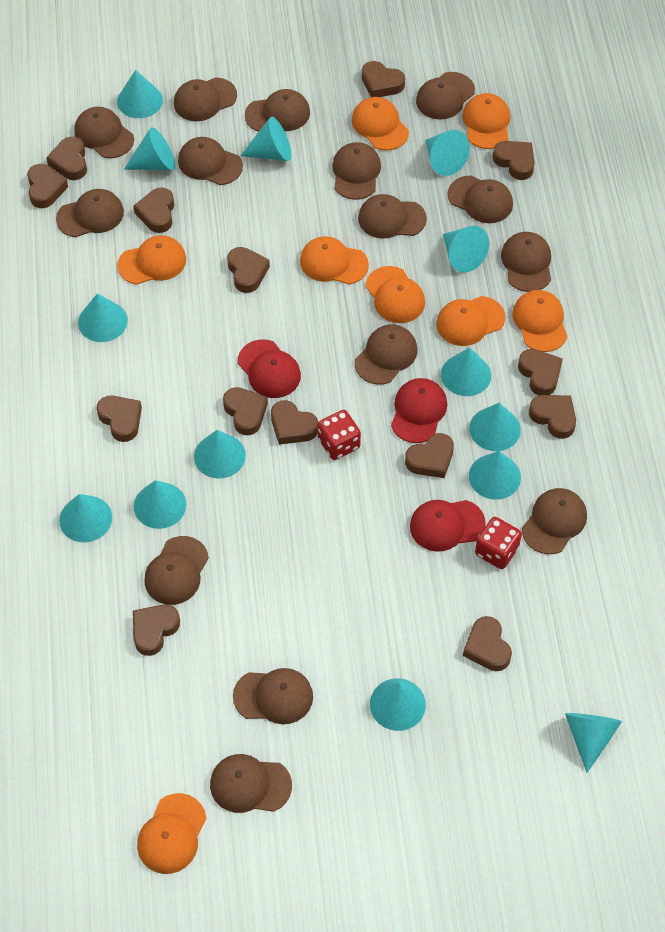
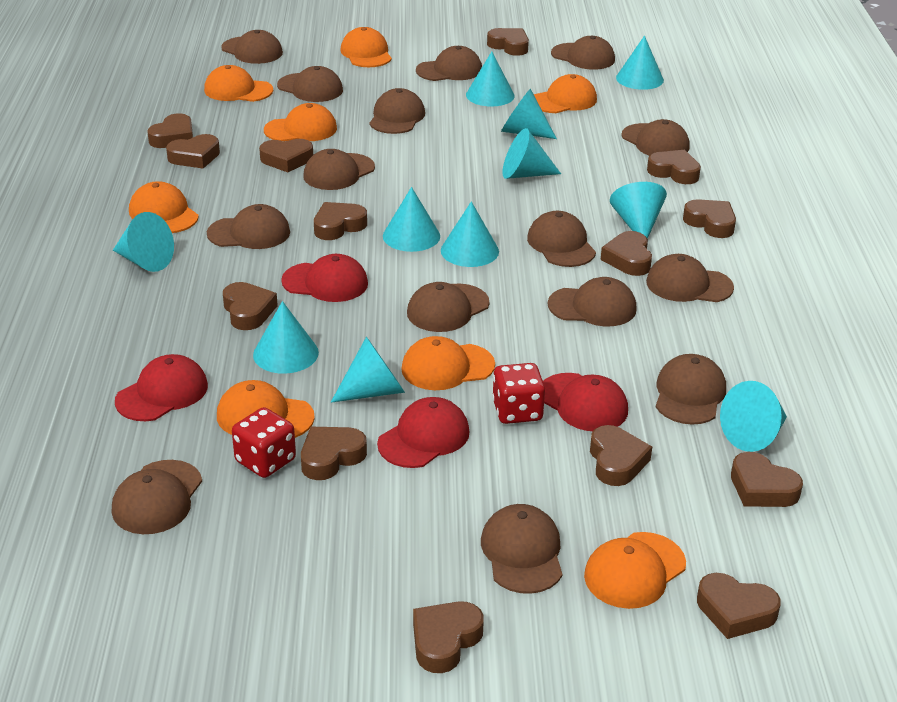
red cap: [238,339,301,398] [391,378,447,443] [410,500,486,552] = 3 -> [115,354,208,421] [281,254,368,302] [377,397,469,468] [543,373,628,431] = 4
turquoise cone: [59,494,112,542] [78,293,128,342] [117,70,163,118] [124,127,175,170] [134,480,186,529] [194,430,246,479] [240,117,291,161] [370,678,426,731] [425,130,470,176] [441,347,491,396] [443,226,489,273] [469,403,521,451] [469,451,521,500] [565,713,622,773] = 14 -> [113,212,174,272] [253,301,319,374] [331,337,405,403] [383,187,440,252] [441,201,499,267] [466,51,514,107] [501,89,557,139] [503,128,561,179] [610,182,667,239] [616,36,664,90] [720,381,787,452] = 11

